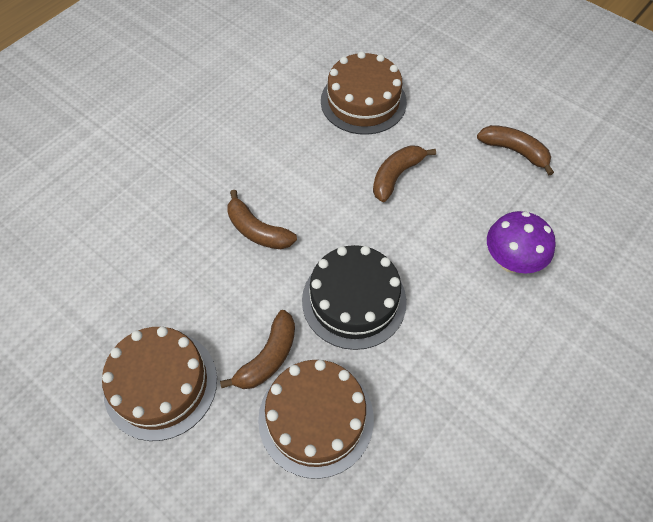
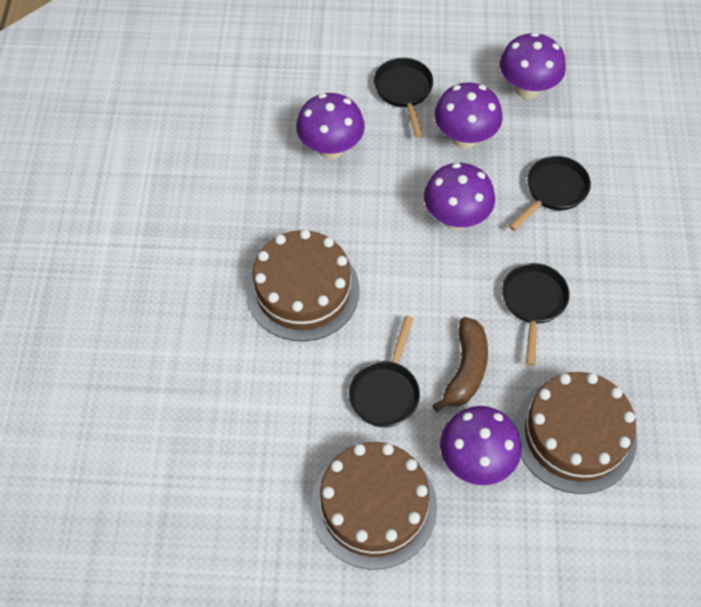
black cake: [302,245,407,350] = 1 -> none = 0
black pan: none = 0 -> [349,316,420,427] [374,58,433,138] [502,263,570,366] [509,156,591,231] = 4
brown banana: [220,310,295,389] [227,190,297,249] [373,145,436,202] [477,125,554,176] = 4 -> [433,317,488,412] = 1
purple mushroom: [487,211,556,273] = 1 -> [296,93,365,159] [424,163,495,230] [434,82,502,149] [440,406,521,485] [500,32,566,99] = 5

